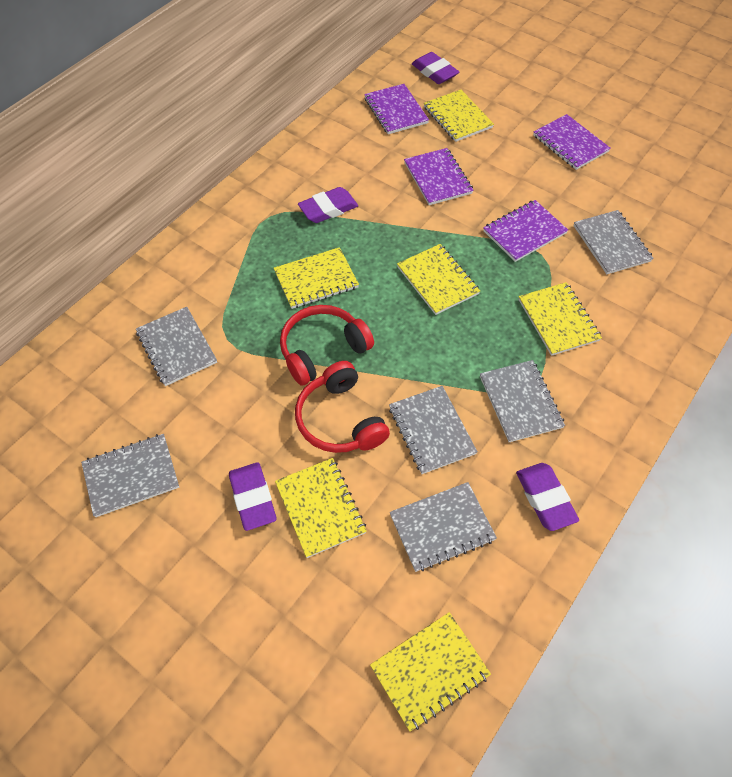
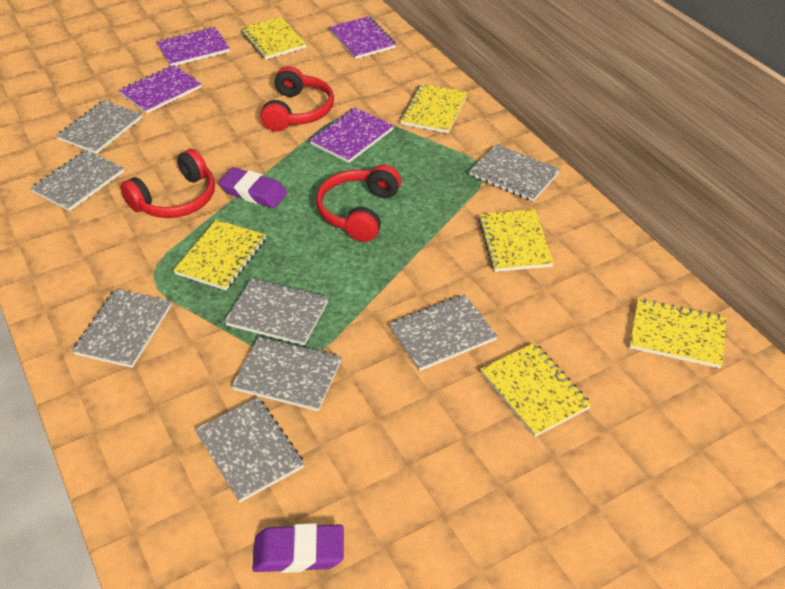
grey notebook: [81,434,179,517] [136,307,217,386] [389,386,478,474] [390,482,497,572] [480,360,565,442] [573,210,654,274] = 6 -> [30,150,124,211] [56,100,142,154] [72,289,172,368] [195,397,304,503] [224,278,329,346] [232,337,342,411] [389,294,497,371] [469,144,560,202] = 8
purple eraser: [229,462,277,531] [298,187,358,223] [412,52,459,84] [516,463,579,531] = 4 -> [219,167,287,208] [252,523,344,573] = 2
red headphones: [280,305,374,386] [295,361,390,453] = 2 -> [120,149,215,218] [260,66,334,132] [316,164,401,242] = 3

